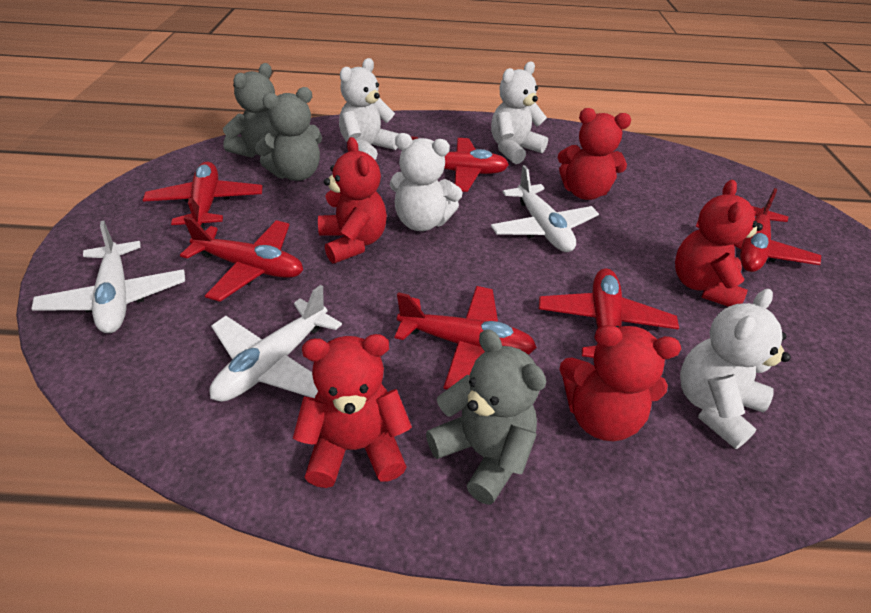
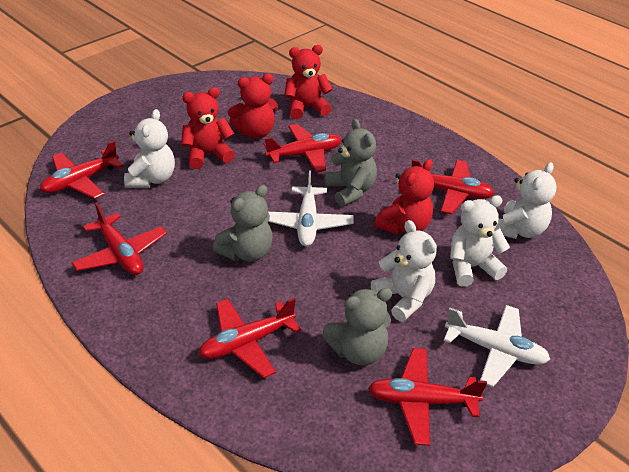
red teddy bear: [293,334,412,488] [318,137,387,264] [558,108,631,200] [559,325,681,441] [675,180,763,307] = 5 -> [181,88,235,169] [228,74,278,139] [284,45,333,119] [374,159,434,235] = 4
white plane: [31,221,185,333] [210,285,342,402] [491,165,599,252] = 3 -> [268,171,354,246] [444,305,551,387] = 2

